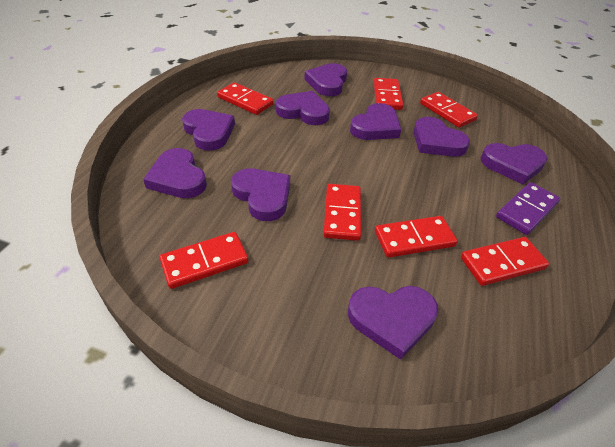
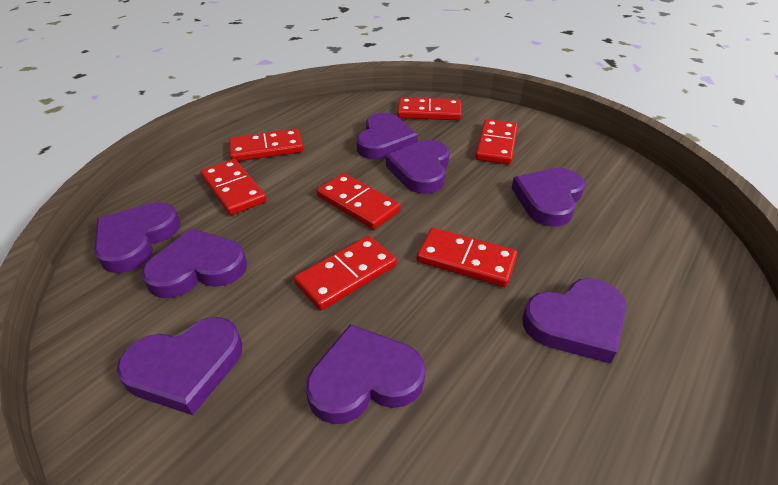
purple domino: [496,182,560,235] = 1 -> none = 0
purple heart: [143,148,207,198] [182,109,235,151] [231,168,290,221] [275,91,330,125] [304,63,347,96] [348,286,438,360] [350,103,401,140] [413,117,470,157] [481,143,548,185] = 9 -> [94,202,180,273] [117,317,242,415] [142,228,247,298] [306,324,425,424] [357,113,418,159] [386,140,450,194] [512,168,585,227] [523,278,626,364] = 8

